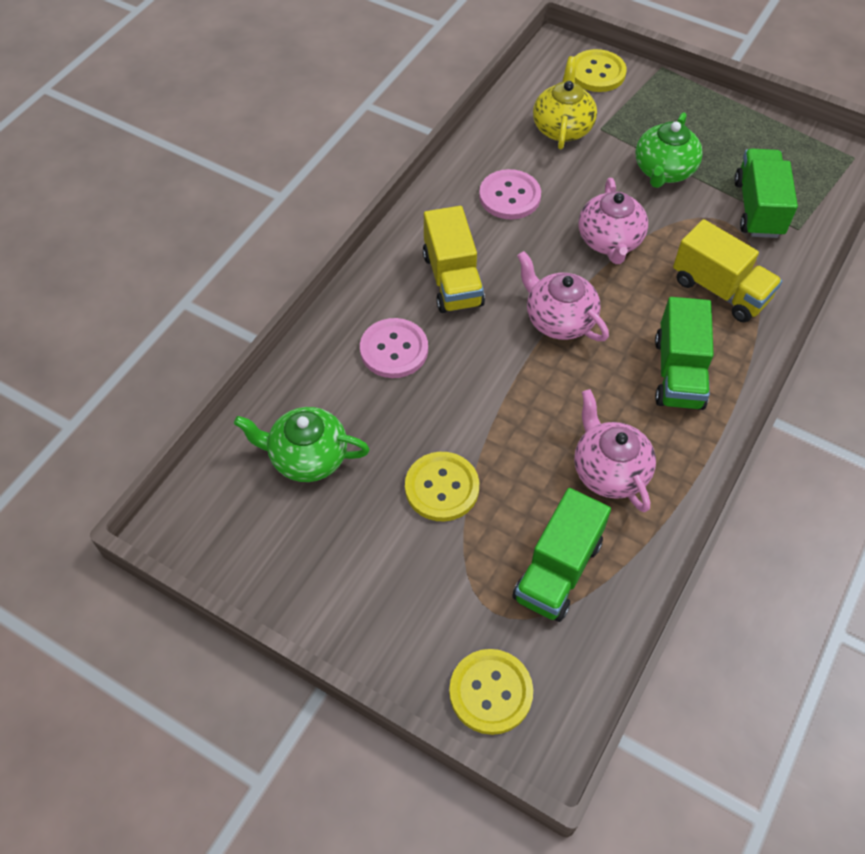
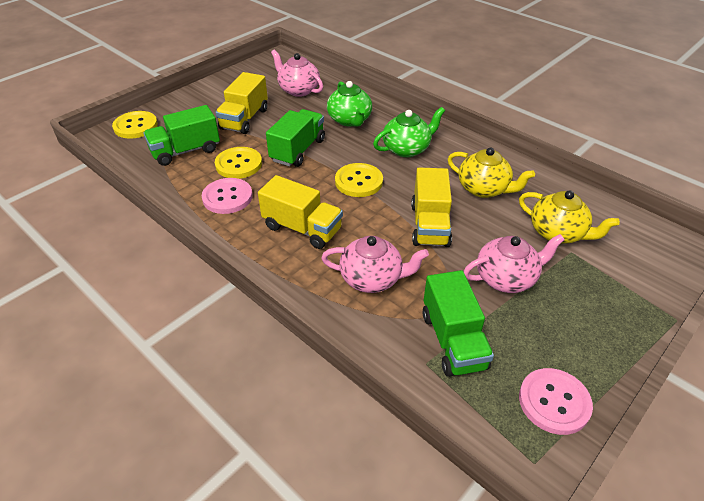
yellow teapot: [533,56,597,149] = 1 -> [448,148,535,198] [519,190,620,244] = 2
yellow truck: [423,206,485,313] [673,219,782,322] = 2 -> [215,72,268,134] [258,175,343,249] [411,168,452,247] = 3

